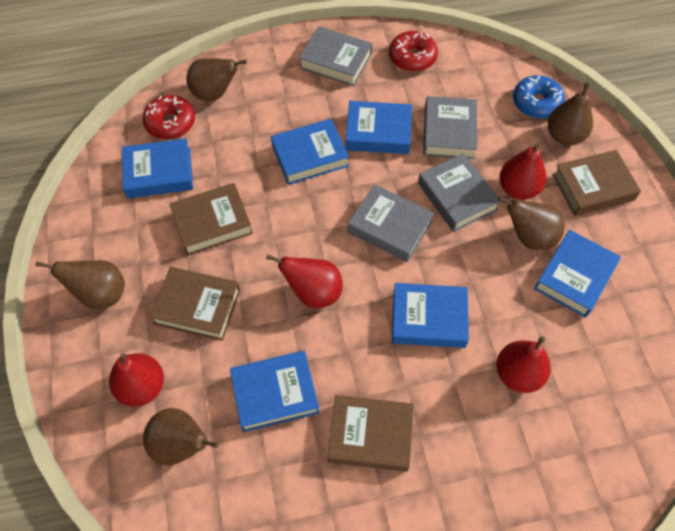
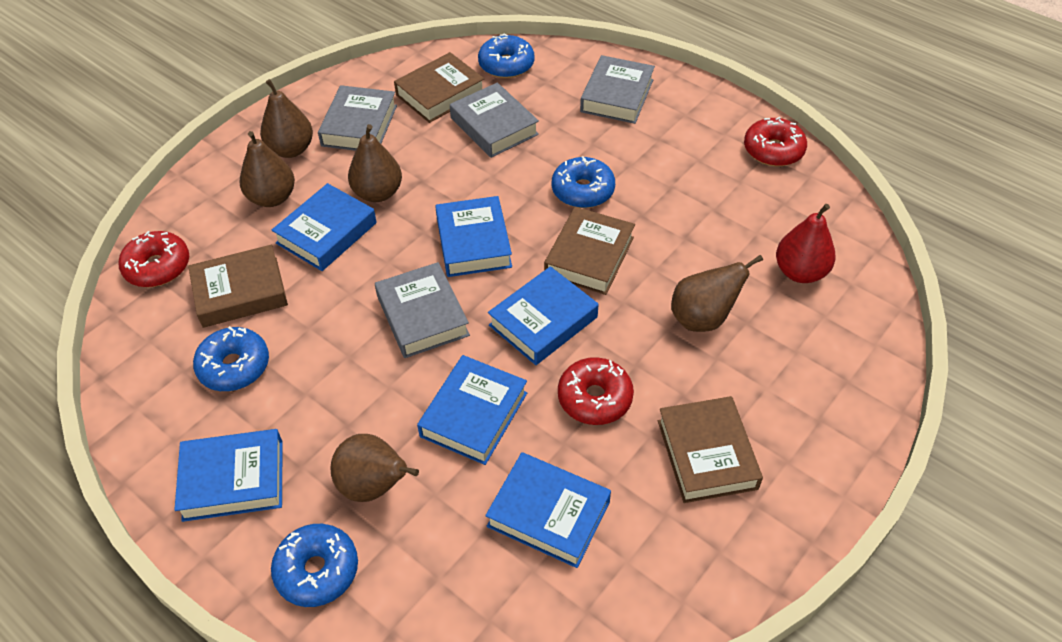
blue donut: [513,75,565,119] = 1 -> [193,326,269,391] [271,524,358,607] [478,33,535,78] [552,156,615,208] = 4
red donut: [142,95,195,139] [389,31,438,72] = 2 -> [118,231,189,287] [558,357,634,425] [744,117,807,166] = 3
red pear: [109,353,164,407] [266,254,343,308] [496,336,551,393] [499,143,547,200] = 4 -> [776,204,836,283] = 1

